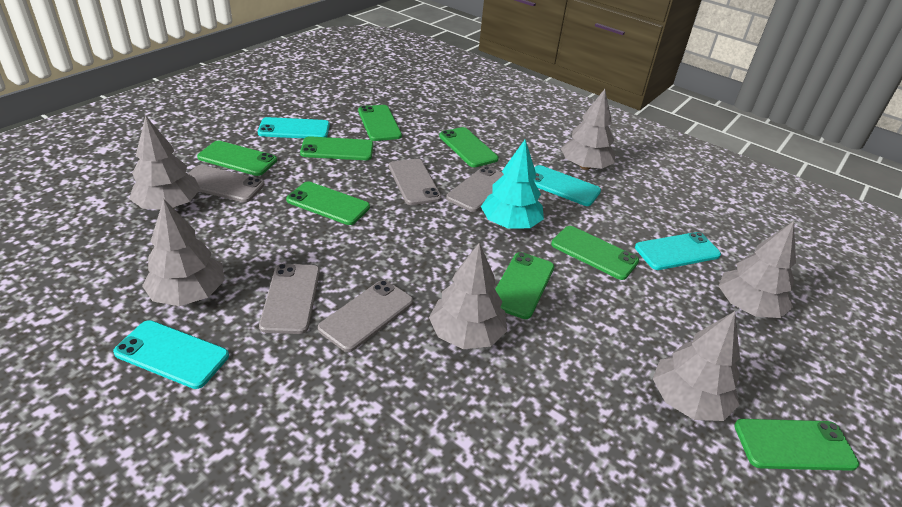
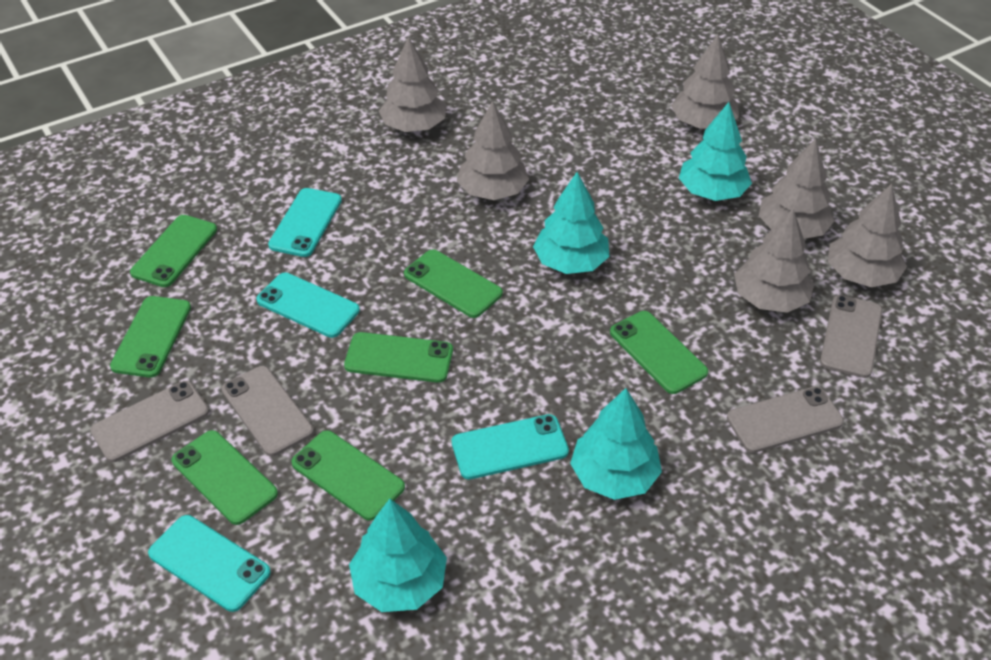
green phone: [197,141,277,176] [286,182,370,225] [300,136,373,160] [358,105,402,141] [439,127,499,167] [495,252,554,319] [551,226,639,280] [734,419,859,471] = 8 -> [110,296,191,378] [130,215,217,287] [172,430,278,525] [291,430,405,521] [344,332,453,383] [404,249,503,318] [610,311,708,394] = 7
grey phone: [188,165,265,202] [259,264,320,334] [318,280,413,352] [389,159,442,205] [446,166,504,212] = 5 -> [91,381,209,462] [222,366,314,456] [727,386,844,453] [820,295,882,378] = 4
turquoise tree: [481,140,544,229] = 1 -> [349,499,447,612] [533,172,609,274] [570,388,662,500] [679,102,752,201] = 4

